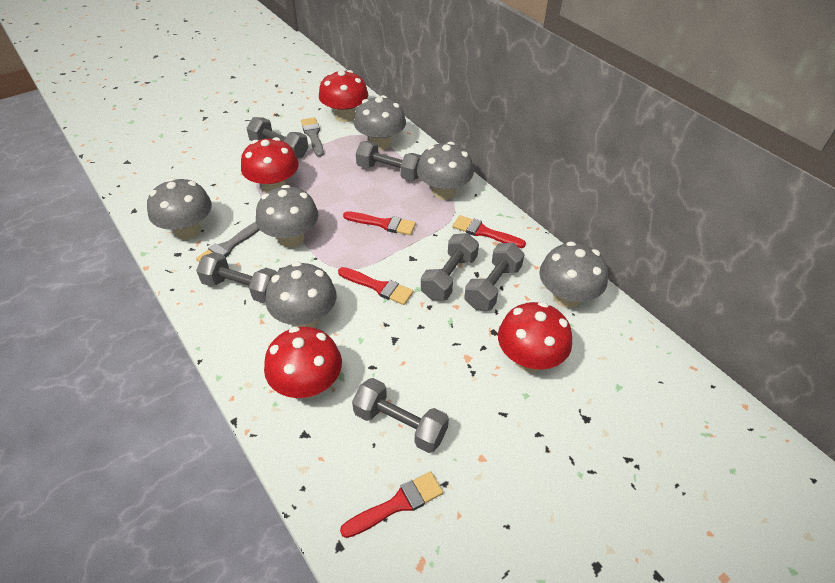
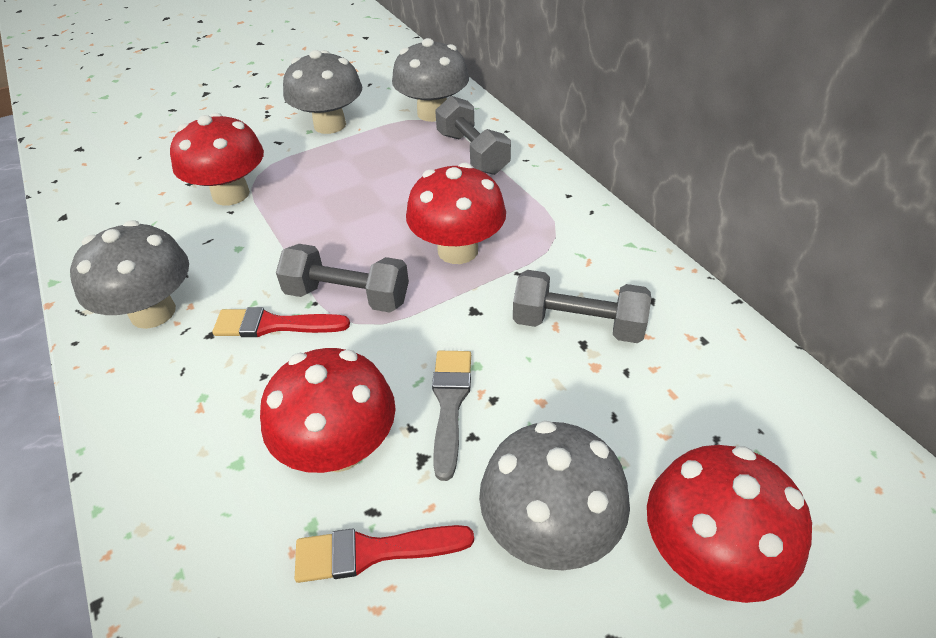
grey brush: [196,222,260,262] [301,117,324,157] = 2 -> [432,351,471,481] = 1
grey dumbbell: [196,252,277,303] [247,117,309,158] [352,378,449,453] [356,141,421,181] [421,233,479,300] [464,243,525,311] = 6 -> [276,244,409,313] [435,96,511,175] [513,270,651,343] = 3
grey mushroom: [147,178,212,239] [256,185,319,247] [266,262,337,328] [354,95,406,150] [417,142,474,200] [539,242,608,308] = 6 -> [70,220,189,329] [283,50,362,134] [392,38,469,122] [479,421,630,570] = 4
red brush: [338,267,413,305] [340,471,443,538] [343,211,416,235] [453,215,526,248] = 4 -> [212,307,350,337] [295,525,474,583] = 2

